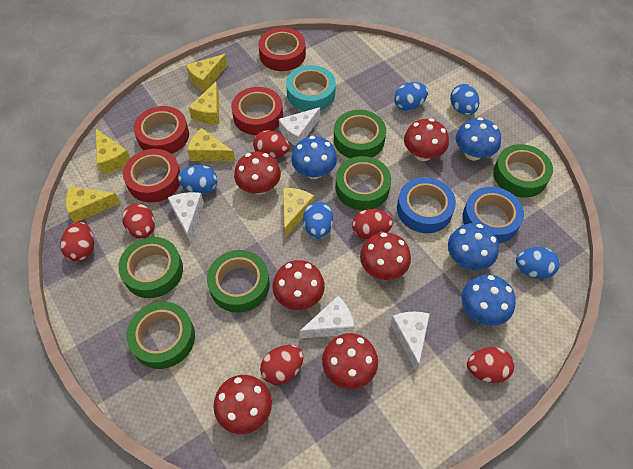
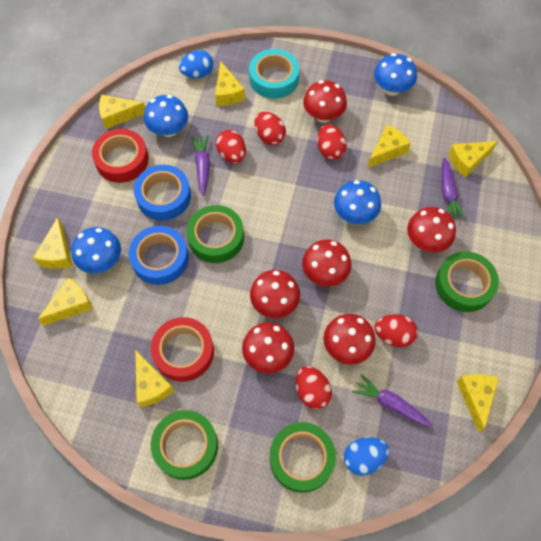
blue egg: [178,165,217,194] [303,201,333,239] [394,82,428,111] [450,84,479,115] [516,247,560,279] = 5 -> [179,50,213,78] [344,437,389,476] = 2
green tape: [118,237,183,298] [126,302,195,369] [207,250,270,313] [334,110,386,159] [335,156,391,211] [493,144,553,198] = 6 -> [151,410,218,480] [186,205,244,263] [270,422,336,493] [435,252,499,312] = 4
purple carrot: none = 0 -> [191,135,210,196] [352,374,432,427] [441,157,466,220] = 3
red egg: [60,222,94,262] [122,203,155,239] [253,130,290,159] [260,345,303,385] [352,209,393,240] [467,347,514,383] = 6 -> [216,130,246,163] [255,112,286,145] [296,366,332,409] [317,124,347,160] [374,314,418,347] = 5
red tape: [123,149,180,202] [134,106,189,154] [231,87,283,135] [258,27,306,71] = 4 -> [92,129,149,183] [151,317,214,382] = 2
white cheese: [168,192,204,243] [279,107,320,146] [299,296,355,338] [390,312,430,370] = 4 -> none = 0
yellow cheese: [66,186,120,222] [96,129,130,174] [186,54,228,91] [187,128,235,162] [188,82,219,124] [283,188,314,238] = 6 -> [33,217,72,269] [37,278,93,326] [99,95,145,129] [135,350,174,407] [215,61,245,106] [368,125,411,168] [449,141,498,177] [456,374,499,432] = 8

